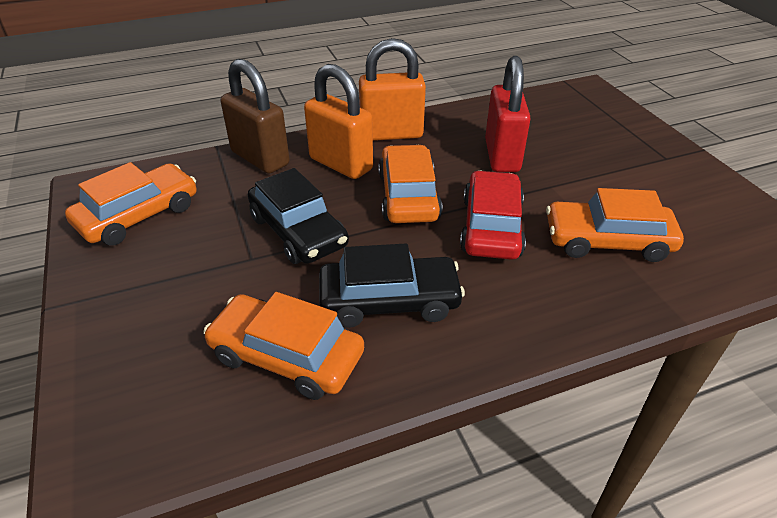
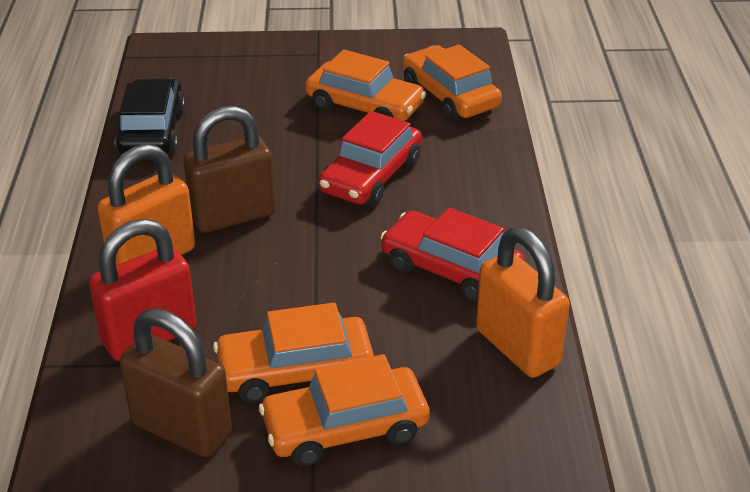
black car: [248,168,349,264] [319,244,465,328] = 2 -> [115,78,186,155] = 1
brown padlock: [220,59,290,174] = 1 -> [120,308,232,457] [183,106,275,233] = 2
red car: [460,170,526,260] = 1 -> [318,111,422,205] [380,208,525,302] = 2

